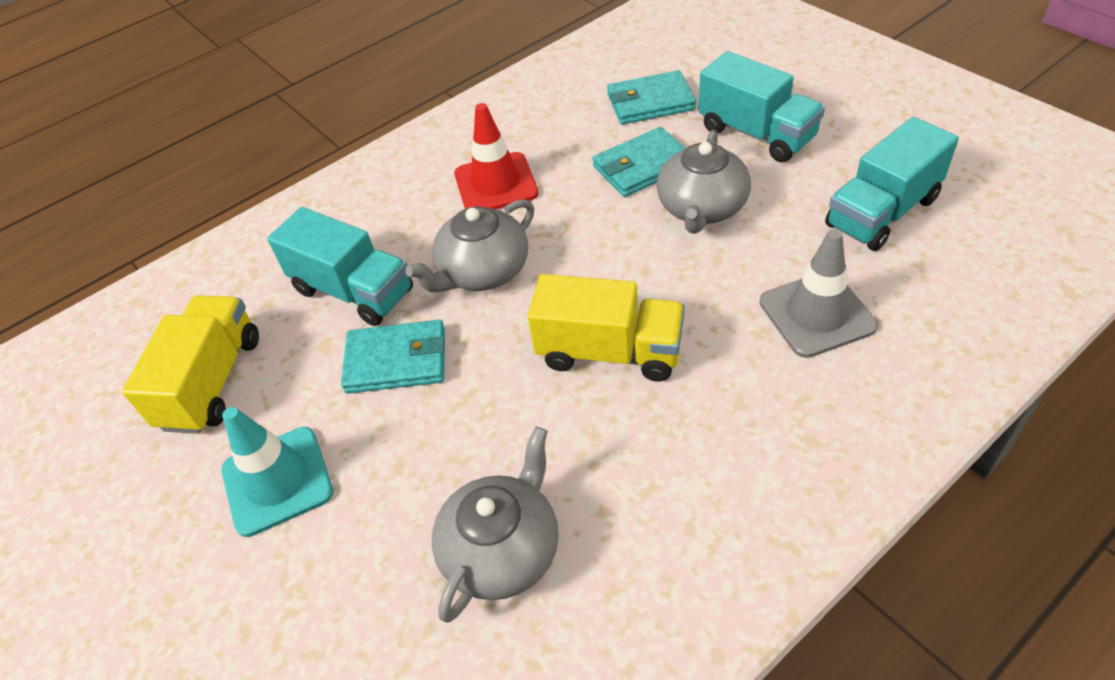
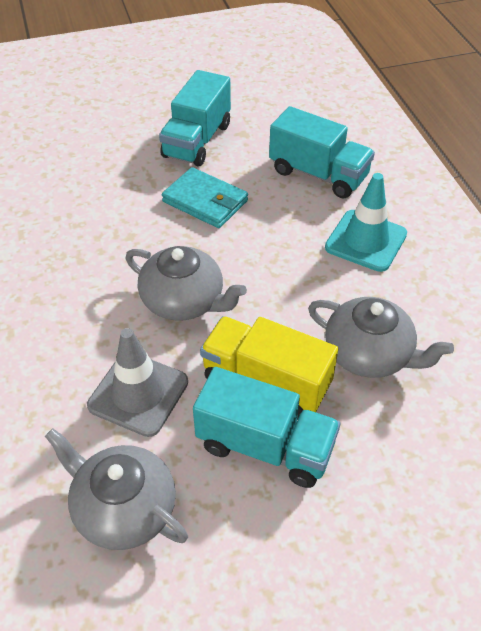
red traffic cone: [454,103,538,209] = 1 -> none = 0
turquoise wallet: [341,320,445,394] [592,127,686,197] [607,70,696,125] = 3 -> [162,167,248,228] = 1
yellow truck: [122,296,259,434] [528,274,685,381] = 2 -> [200,316,338,419] = 1

